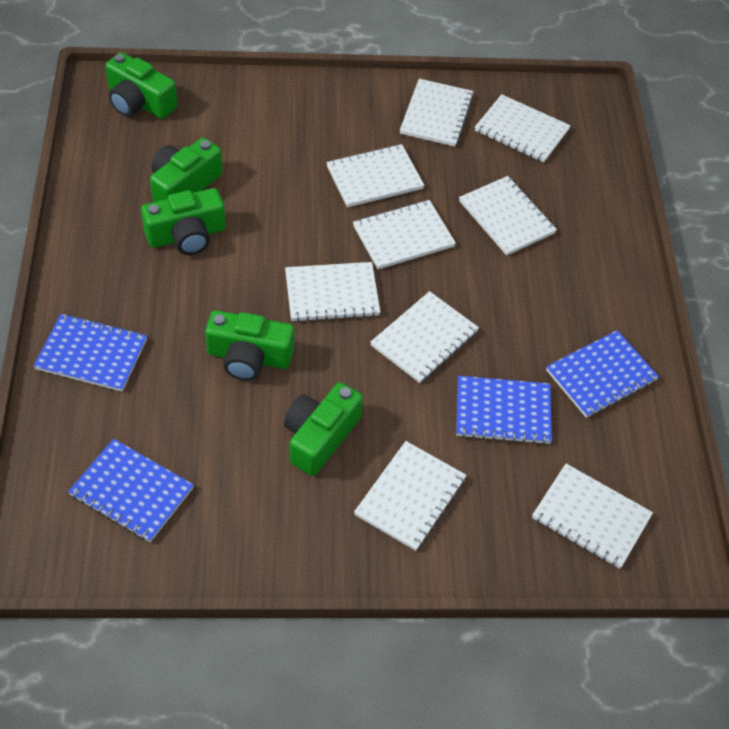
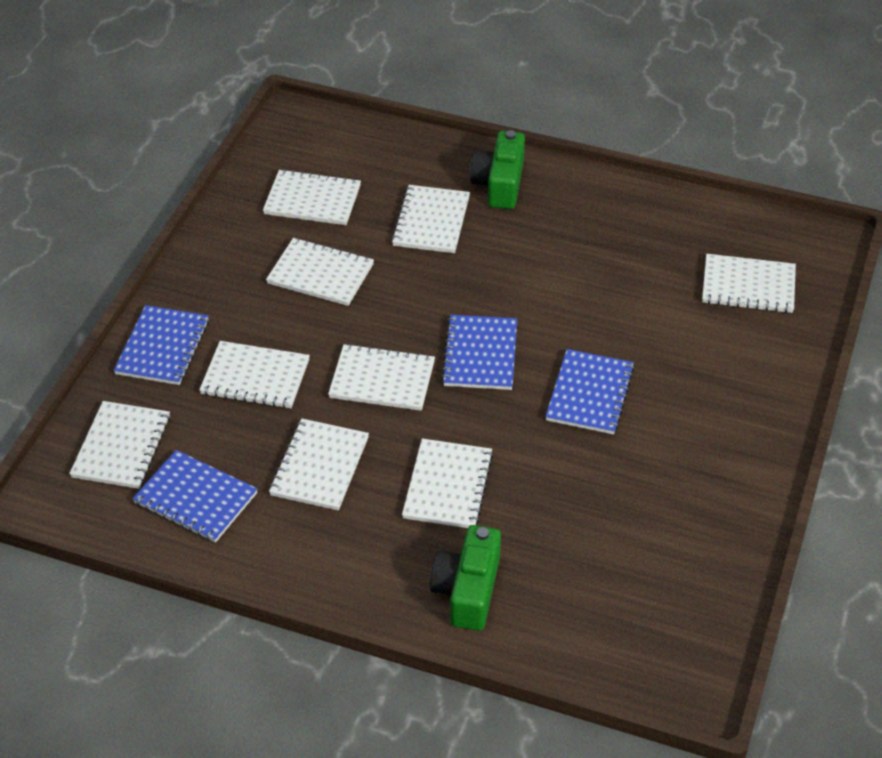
green camera: [105,52,178,119] [141,188,226,255] [150,138,223,202] [205,310,294,381] [284,382,363,476] = 5 -> [430,525,501,631] [470,130,525,209] = 2

